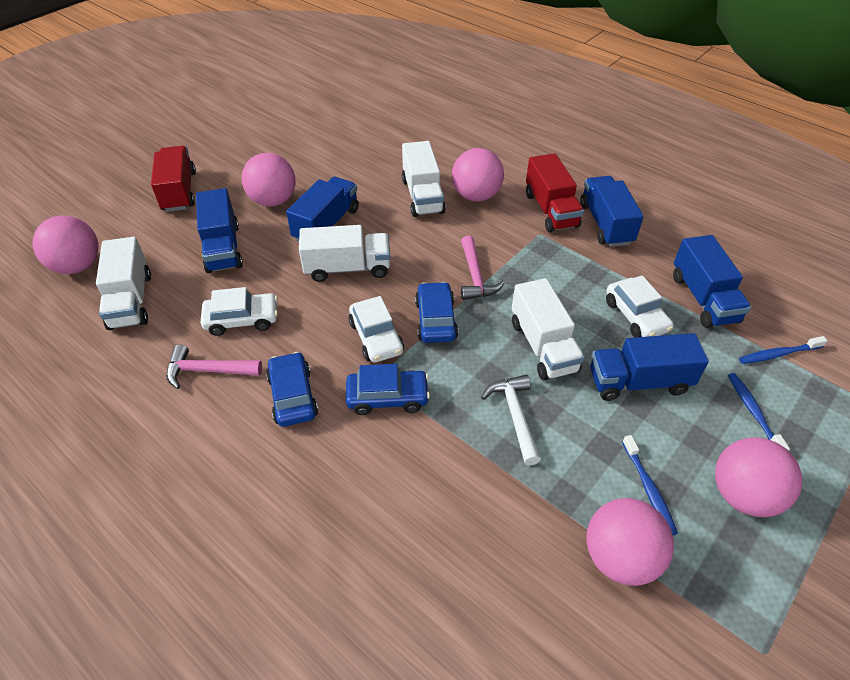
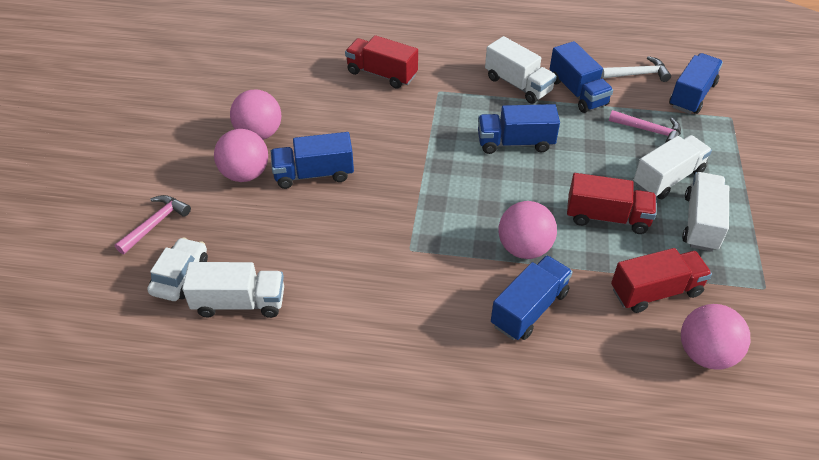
blue car: [266,352,318,427] [346,364,430,415] [415,282,458,343] = 3 -> none = 0
blue toothbrush: [622,435,678,535] [728,373,790,451] [739,336,827,364] = 3 -> none = 0
pink ball: [32,215,99,274] [242,153,296,207] [452,148,504,202] [586,498,674,586] [715,437,803,517] = 5 -> [214,129,268,182] [230,89,282,140] [498,201,557,259] [681,304,750,370] = 4
red truck: [151,146,196,212] [526,153,584,232] = 2 -> [345,35,418,89] [567,173,656,234] [611,248,712,313] = 3
white car: [201,287,278,336] [349,296,404,363] [606,275,674,338] = 3 -> [147,237,208,301] = 1

